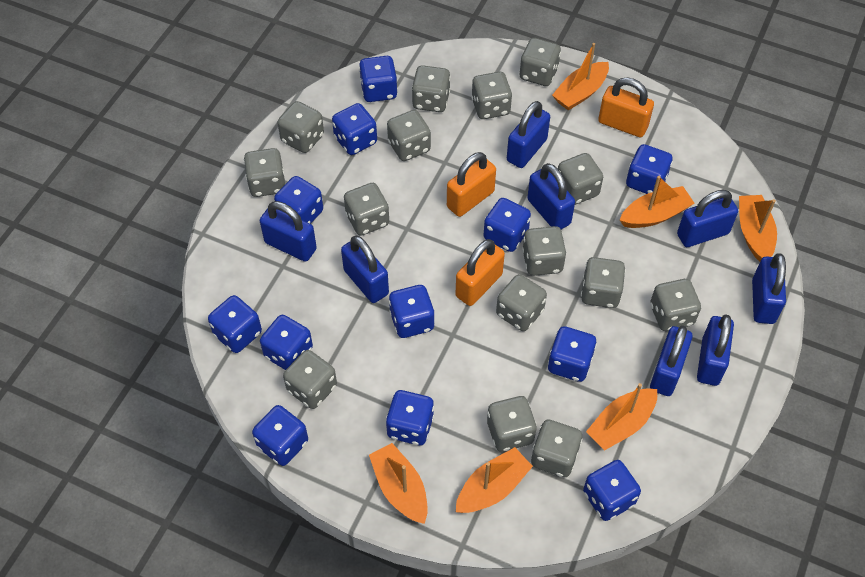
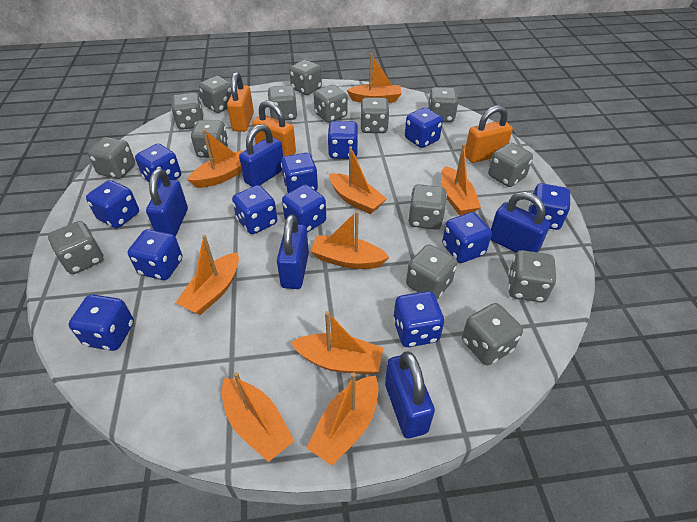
blue padlock: [260,201,317,262] [341,236,389,303] [507,101,550,168] [527,163,575,229] [650,326,693,396] [677,190,738,247] [697,314,734,386] [752,253,786,324] = 8 -> [146,168,188,237] [239,124,283,187] [277,214,309,289] [385,351,435,439] [490,192,550,253] = 5
orange boat: [369,443,428,524] [456,447,533,513] [552,43,609,110] [586,383,657,451] [620,176,695,228] [739,195,777,261] = 6 -> [176,235,239,315] [187,129,243,188] [222,372,294,462] [291,311,383,375] [307,372,379,466] [310,211,389,269] [329,146,387,214] [347,53,402,103] [441,144,481,216] = 9

